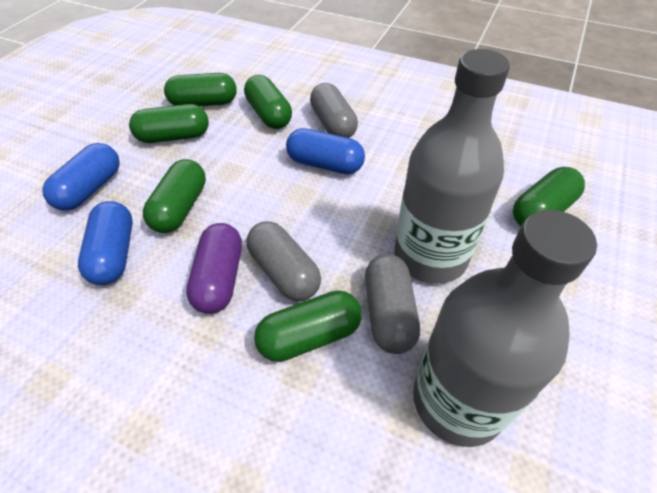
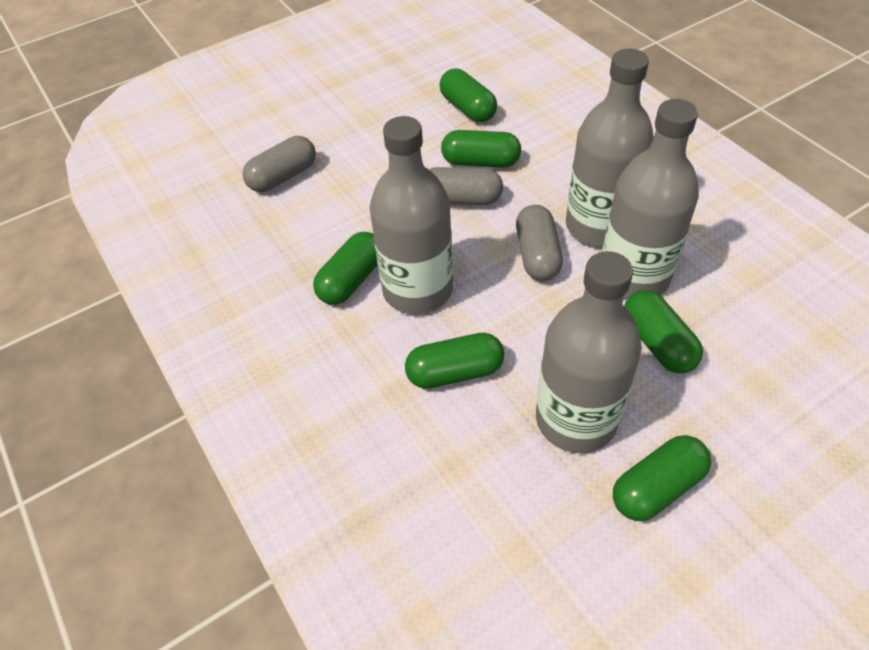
blue capsule: [42,143,120,211] [78,201,133,285] [286,128,365,174] = 3 -> none = 0
grey bottle: [394,49,510,284] [413,210,597,447] = 2 -> [370,116,453,314] [536,251,642,453] [566,49,654,247] [602,99,699,299] = 4
purple capsule: [186,223,242,314] = 1 -> none = 0

